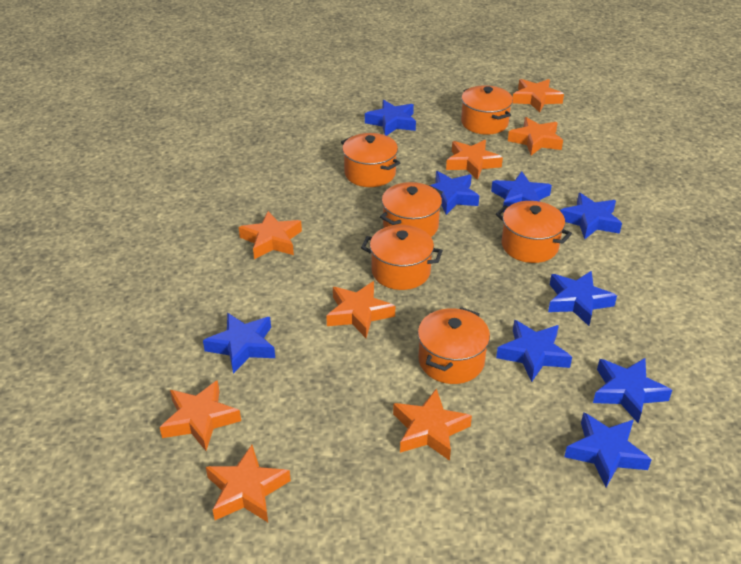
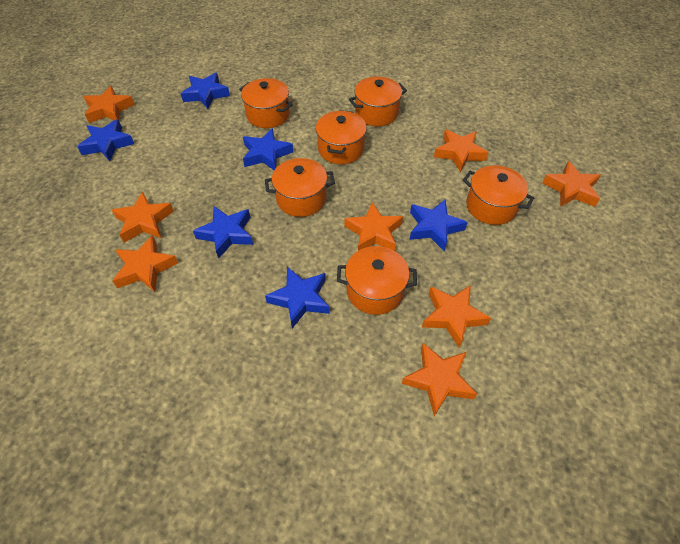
blue star: [203,313,275,374] [365,100,416,136] [431,171,479,215] [491,171,552,212] [496,320,572,382] [548,271,617,326] [560,193,622,239] [564,412,652,487] [593,358,672,423] = 9 -> [77,119,134,161] [180,73,230,109] [193,206,253,258] [243,128,293,170] [265,267,330,328] [409,200,468,251] = 6

